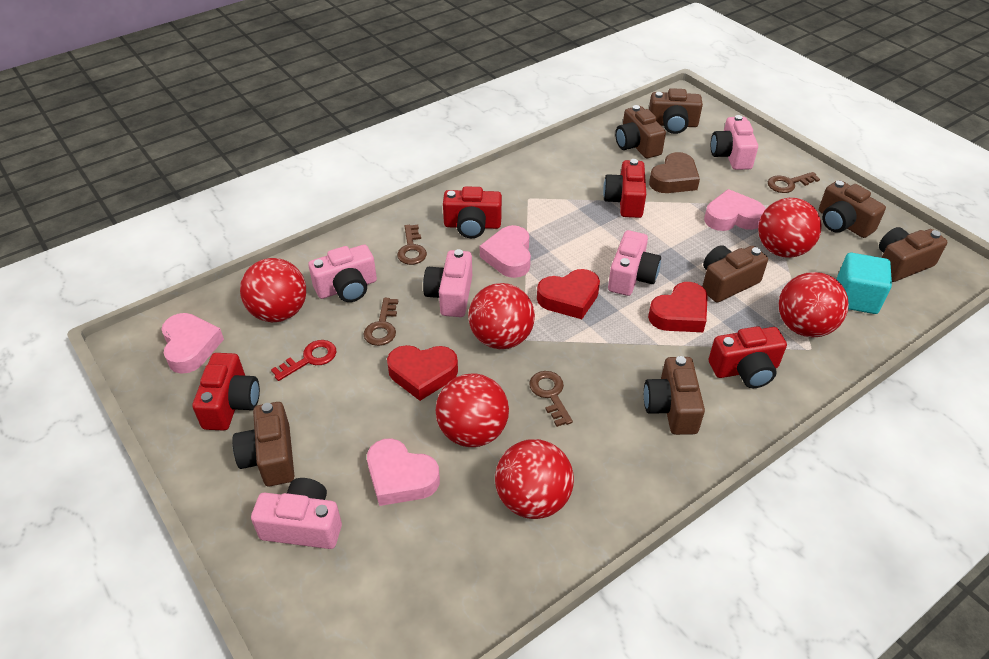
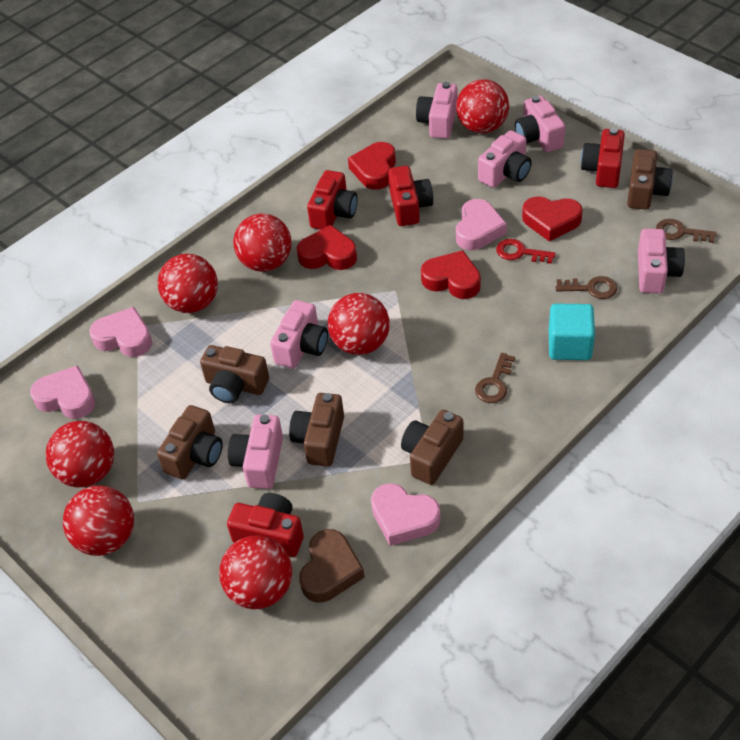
brown camera: [232,402,294,486] [615,105,666,158] [644,356,705,435] [649,88,703,134] [702,245,768,303] [819,180,886,238] [879,227,947,282] = 7 -> [157,405,223,479] [200,345,269,403] [289,393,344,467] [401,410,463,485] [627,149,673,210] = 5
brown key: [363,298,398,346] [397,225,427,265] [529,371,573,427] [768,172,820,193] = 4 -> [475,353,515,403] [556,276,618,299] [656,219,717,243] = 3
pink camera: [251,478,342,549] [308,245,377,302] [423,249,472,317] [608,230,661,296] [711,115,758,170] = 5 -> [228,414,283,489] [270,300,328,368] [416,82,457,139] [478,130,532,188] [515,96,565,152] [638,229,685,293] = 6
red ball: [240,258,307,322] [436,373,509,447] [468,283,535,349] [495,439,574,519] [758,198,822,258] [779,272,849,338] = 6 -> [45,421,114,487] [63,485,134,556] [158,254,218,313] [219,535,292,609] [233,213,292,272] [328,293,390,355] [456,79,509,134] = 7
red heart: [387,345,458,401] [537,269,600,319] [648,282,708,332] = 3 -> [297,225,357,270] [348,142,396,190] [421,250,481,299] [522,196,583,241] = 4

